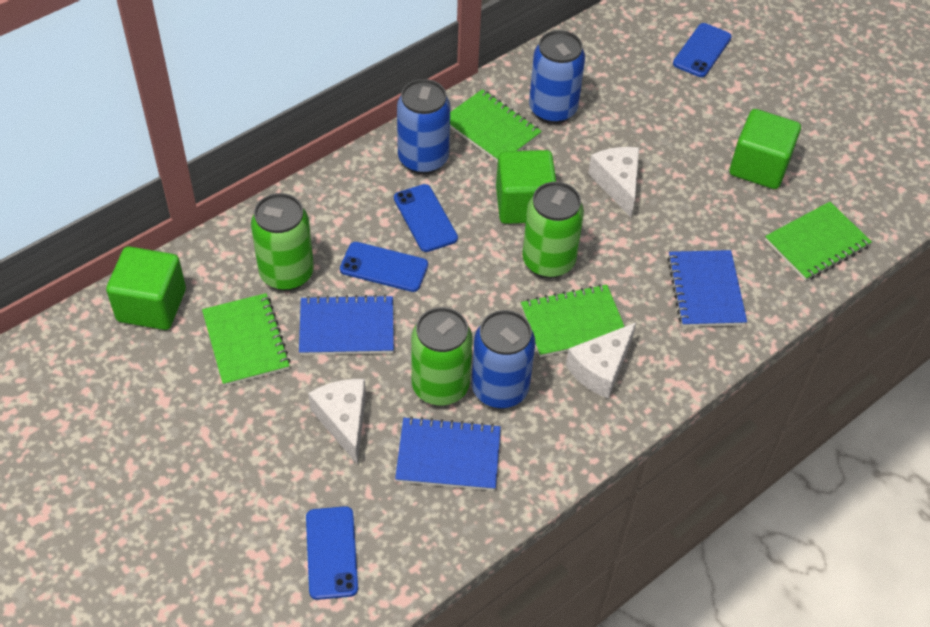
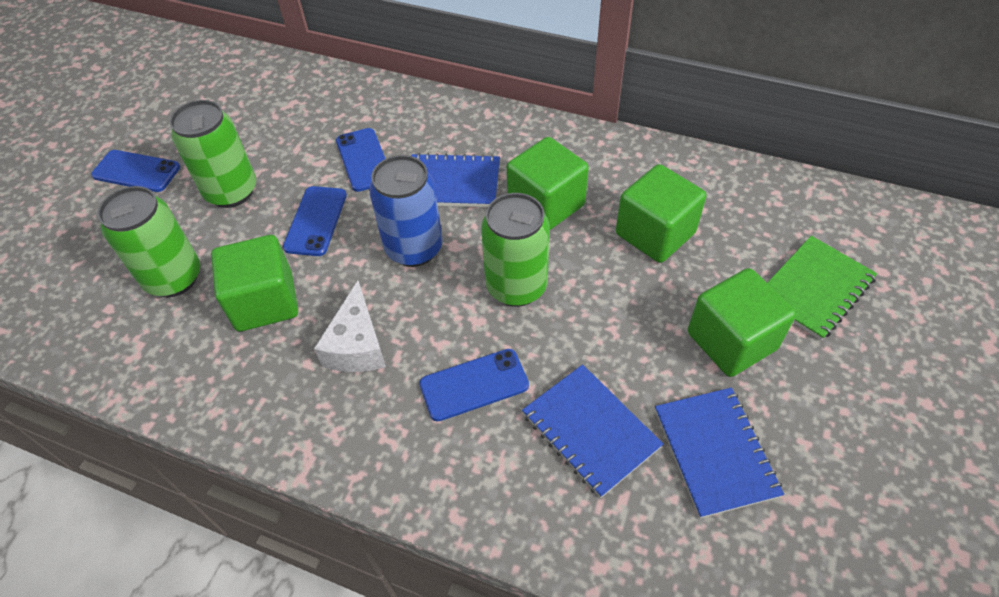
blue can: [397,79,451,174] [472,310,535,409] [529,30,585,124] = 3 -> [369,155,443,267] = 1
green cube: [106,246,186,330] [496,150,556,224] [730,109,801,189] = 3 -> [211,235,298,332] [507,137,589,230] [616,164,706,263] [688,268,796,377] = 4
green notebook: [202,293,290,386] [450,89,542,162] [521,284,625,357] [765,202,872,281] = 4 -> [767,236,877,340] = 1
white cheese: [308,379,366,465] [566,323,636,399] [588,147,639,217] = 3 -> [314,281,386,372] = 1

